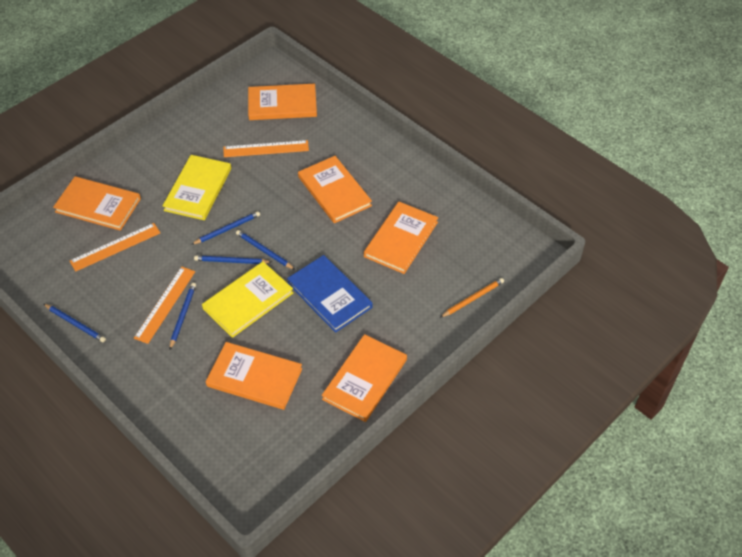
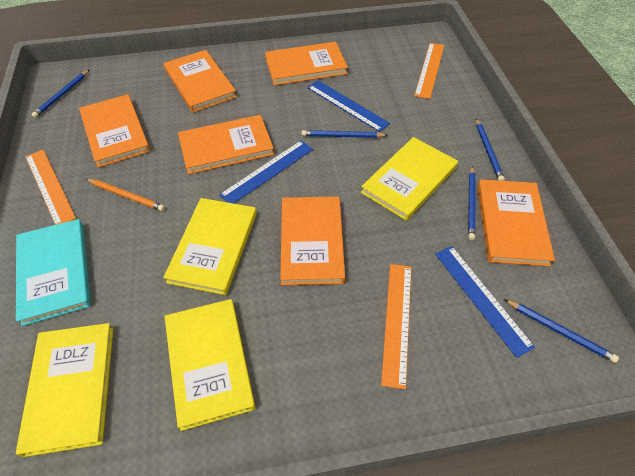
blue book: [287,255,373,333] = 1 -> none = 0
blue ruler: none = 0 -> [219,141,313,204] [307,80,390,132] [435,246,535,358] = 3
turquoise book: none = 0 -> [16,219,91,326] = 1
yellow book: [163,155,231,220] [202,262,293,338] = 2 -> [16,323,113,457] [163,198,257,295] [165,299,255,431] [361,137,458,221] = 4

